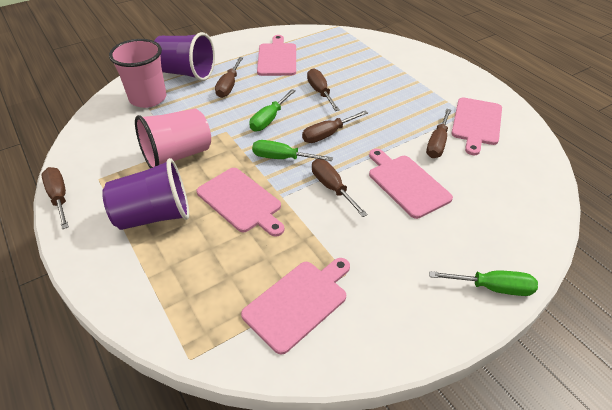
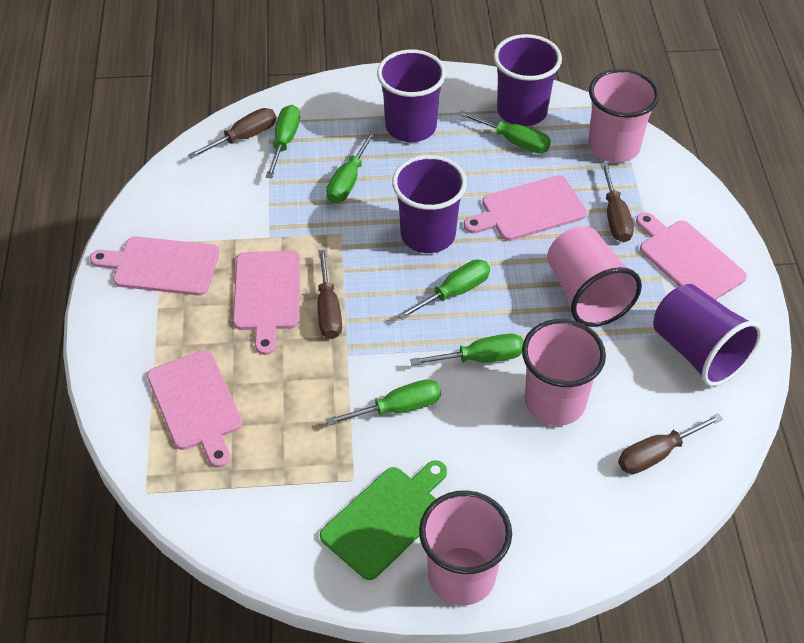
brown screwdriver: [42,167,69,229] [215,57,243,98] [302,110,368,143] [307,68,340,111] [312,159,368,217] [426,109,451,158] = 6 -> [188,108,276,159] [318,250,342,339] [601,162,634,242] [618,413,723,474] = 4
green cutting board: none = 0 -> [320,460,447,580] = 1
green screwdriver: [250,89,296,132] [252,140,333,161] [429,271,538,296] = 3 -> [266,105,300,178] [326,131,376,203] [326,379,441,426] [398,260,490,320] [410,334,523,365] [459,111,551,153] = 6
pink cup: [109,39,167,108] [135,109,211,168] = 2 -> [419,490,512,605] [522,319,606,426] [547,226,642,327] [588,69,659,163] = 4
purple cup: [102,158,189,230] [154,32,215,81] = 2 -> [377,49,446,142] [392,155,467,253] [494,34,562,126] [653,284,762,386] = 4

